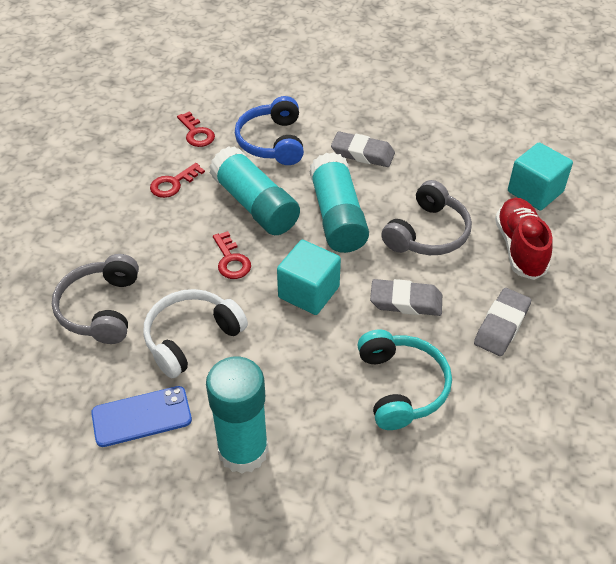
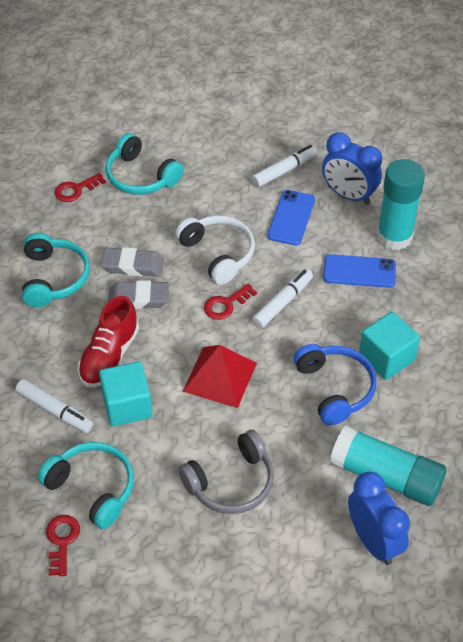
blue clock: none = 0 -> [322,132,382,205] [348,472,410,565] = 2
blue phone: [91,386,192,447] = 1 -> [267,190,315,246] [323,254,396,288] = 2
grey eraser: [331,131,395,167] [370,279,442,316] [474,288,531,356] = 3 -> [101,247,164,277] [108,280,169,309] = 2
grey headphones: [52,254,139,344] [381,180,472,255] = 2 -> [178,430,274,514] = 1
red pyramid: none = 0 -> [183,345,257,408] = 1
turquoise glue stick: [206,357,269,474] [209,146,300,235] [309,152,369,253] = 3 -> [330,425,447,506] [377,159,425,250] = 2
turquoise headphones: [357,329,452,430] = 1 -> [22,233,90,307] [37,442,134,529] [105,133,183,195] = 3
white marker: none = 0 -> [16,379,93,433] [252,145,318,187] [252,269,313,328] = 3

